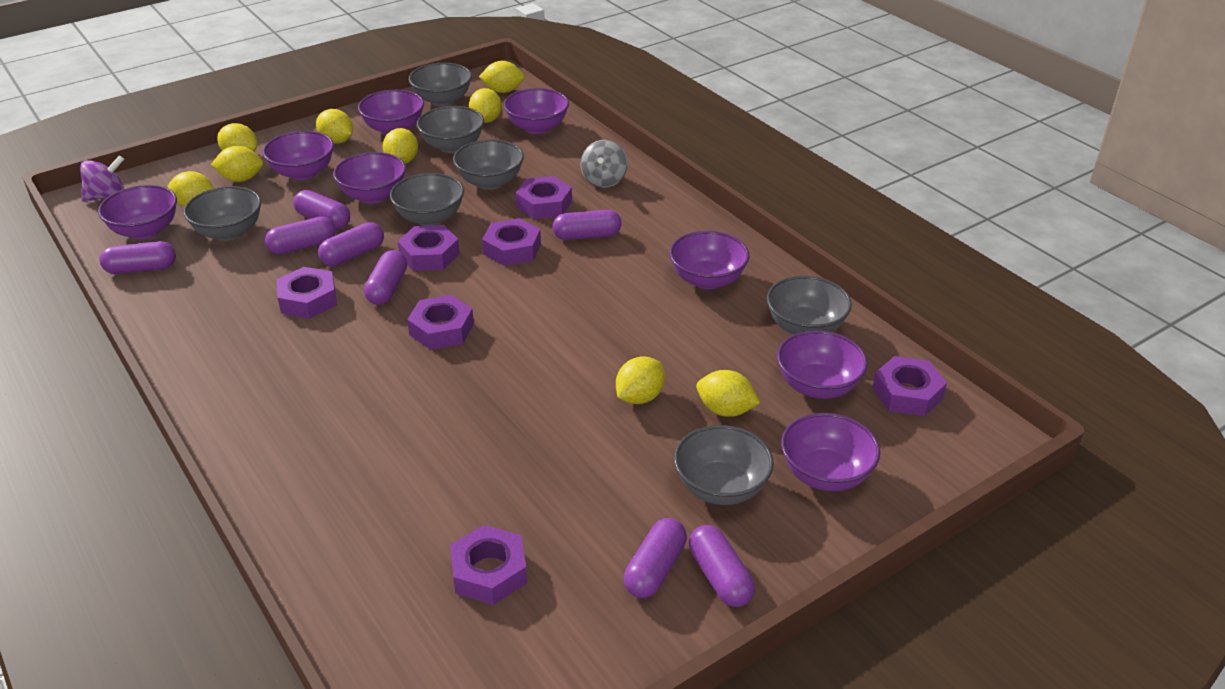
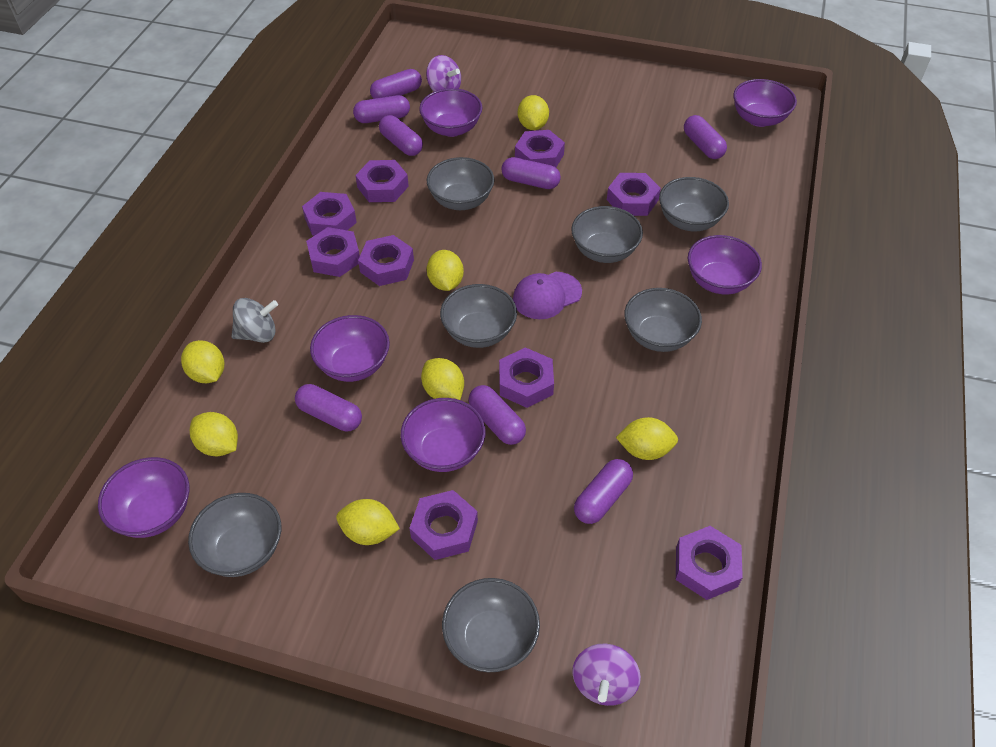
purple bowl: [98,185,177,239] [263,131,334,180] [333,152,406,204] [358,90,424,135] [504,88,569,134] [670,231,749,289] [777,330,868,399] [781,413,880,491] = 8 -> [98,457,189,538] [310,315,390,382] [401,398,486,472] [419,88,483,137] [688,235,762,294] [733,79,797,127] = 6
purple cap: none = 0 -> [513,272,582,319] = 1
purple nut: [277,267,337,319] [398,225,460,271] [407,295,474,350] [450,525,527,605] [482,218,541,266] [516,176,572,219] [872,356,947,416] = 7 -> [302,192,357,236] [306,227,360,277] [355,160,409,202] [358,235,414,286] [410,490,478,560] [499,347,554,408] [515,130,565,167] [607,173,661,216] [676,526,743,600] = 9
purple spinning top: [80,155,124,202] = 1 -> [426,55,461,91] [572,643,641,706] = 2
yellow lemon: [168,171,214,207] [211,146,263,182] [217,123,257,152] [316,109,353,143] [383,128,418,164] [469,88,502,123] [479,61,524,93] [616,356,665,404] [696,370,760,417] = 9 -> [181,340,224,383] [190,412,238,456] [336,499,400,545] [421,358,464,400] [427,250,464,291] [518,95,549,130] [616,417,678,460] = 7

